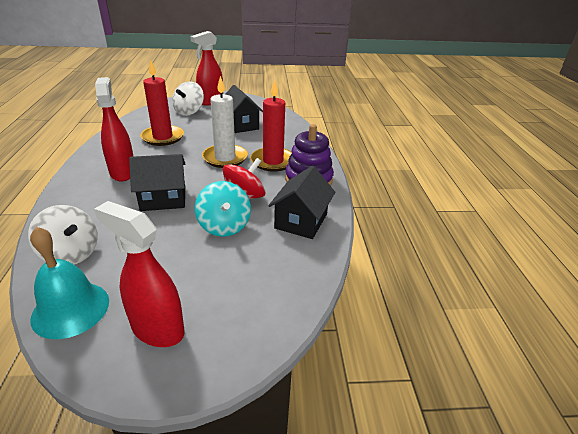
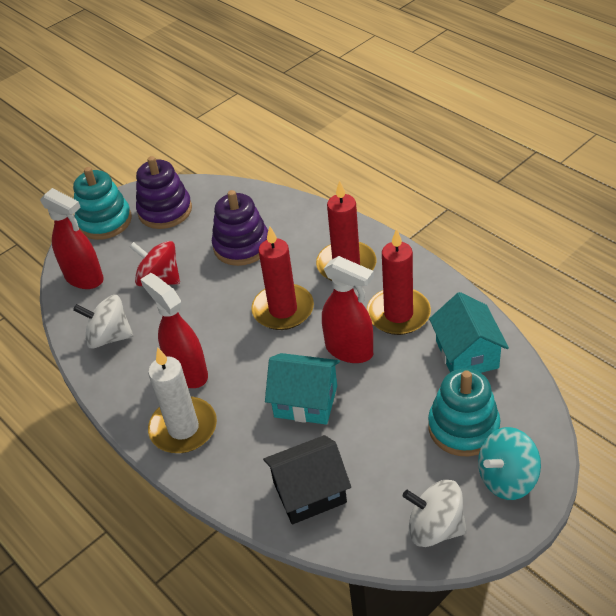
black house: [129,154,185,211] [225,85,263,133] [268,166,335,239] = 3 -> [263,435,351,524] = 1
purple stacking toy: [285,124,334,186] = 1 -> [136,156,192,229] [212,190,268,266] = 2
red candle: [140,59,184,146] [250,79,292,172] = 2 -> [251,226,314,330] [316,180,376,281] [367,229,431,335] = 3
turquoise bell: [30,227,109,339] = 1 -> none = 0
turquoise house: none = 0 -> [265,353,340,425] [429,292,509,373] = 2
turquoise stacking toy: none = 0 -> [73,167,132,240] [428,369,501,456] = 2

